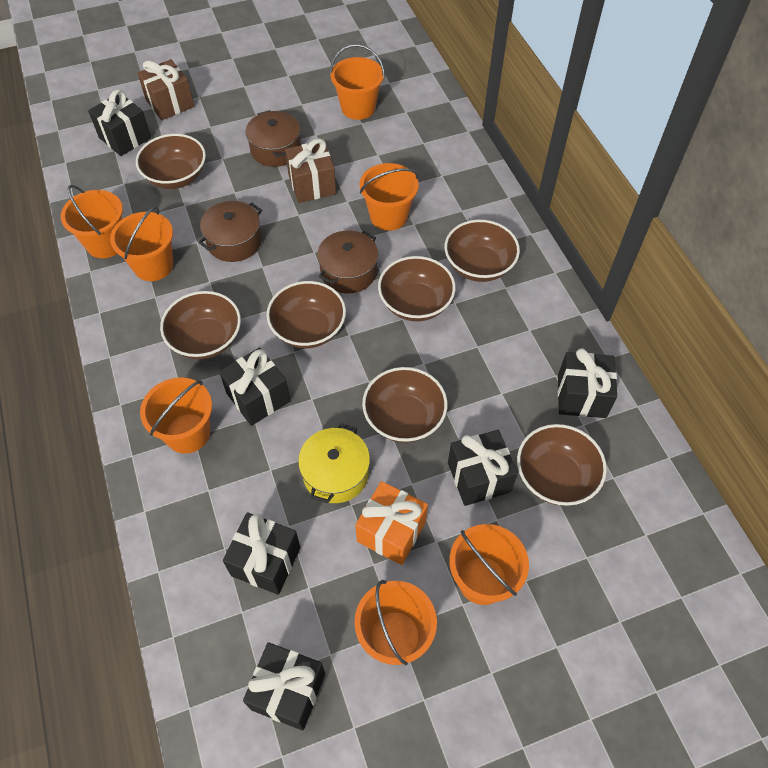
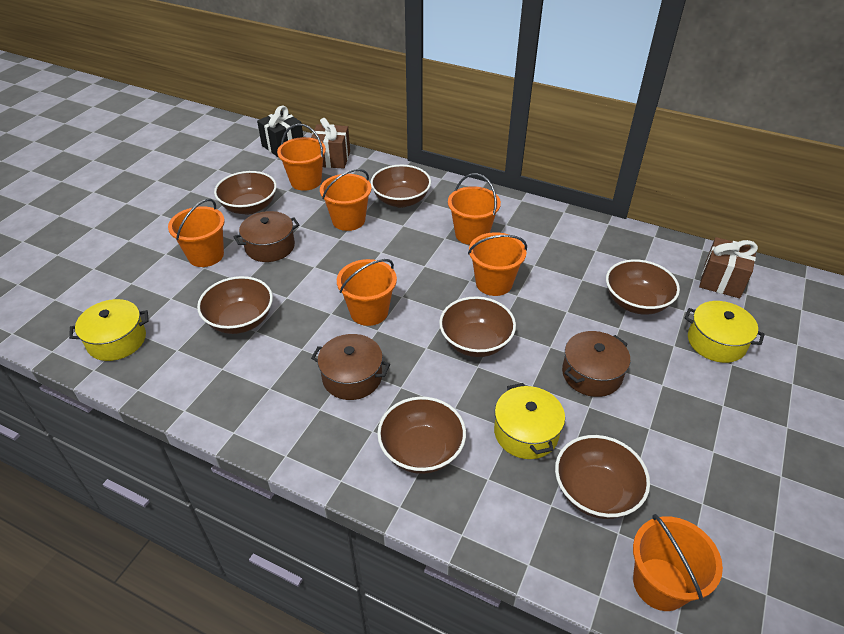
black gift: [88,89,151,156] [219,347,290,426] [223,512,300,595] [243,642,325,731] [448,430,518,506] [558,348,617,418] = 6 -> [257,106,303,158] = 1
orange gift: [355,481,428,565] = 1 -> none = 0
yellow pot: [298,423,370,503] = 1 -> [69,299,148,361] [494,383,565,459] [685,301,765,363] = 3

